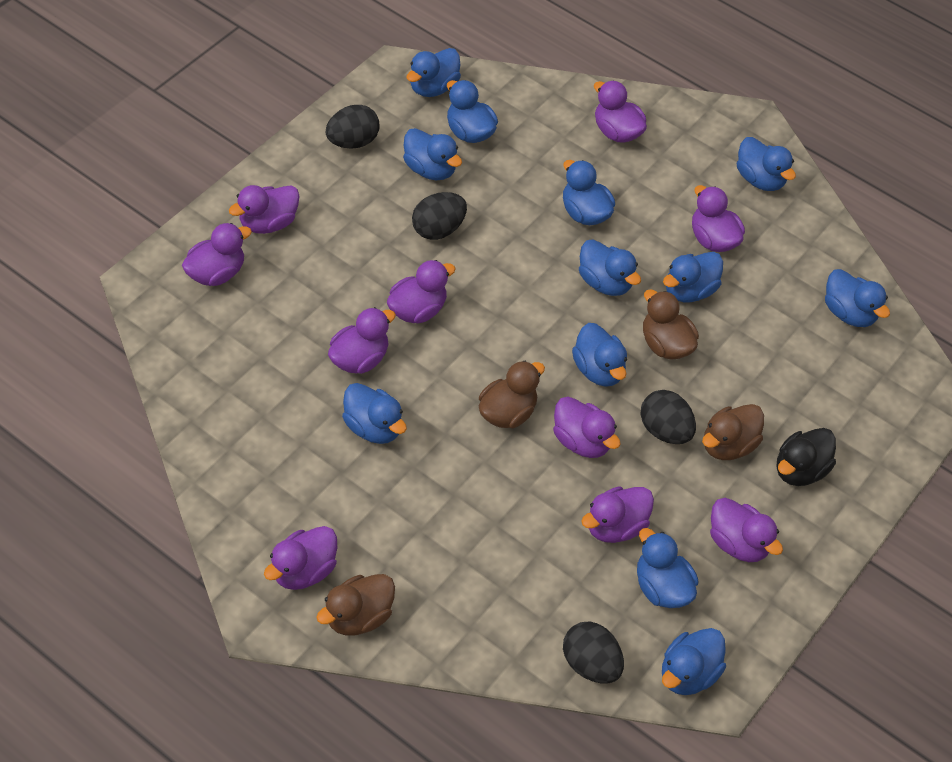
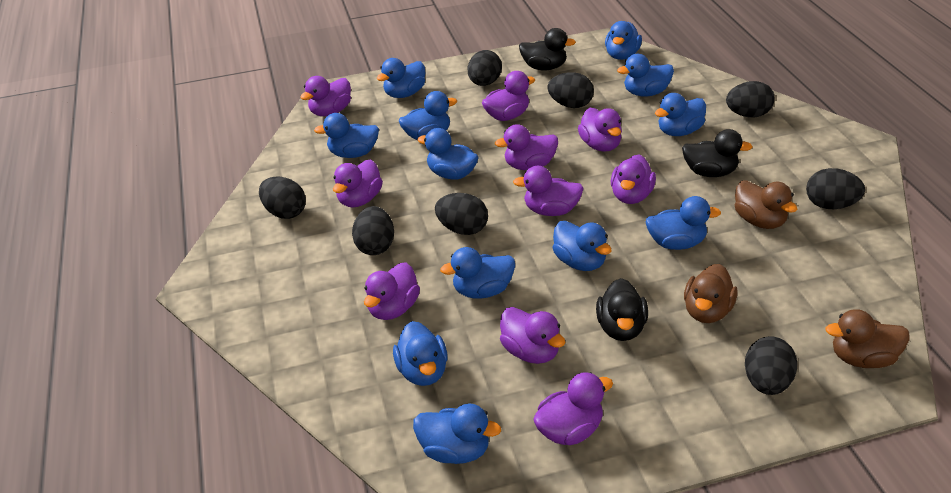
black duck: [777,428,836,486] = 1 -> [519,28,576,70] [596,278,648,341] [682,129,753,177] = 3
black egg: [326,105,380,148] [412,192,467,240] [563,621,624,683] [640,390,696,444] = 4 -> [259,176,306,219] [352,206,394,255] [435,193,488,235] [468,50,502,86] [547,72,594,108] [726,81,775,118] [745,336,797,395] [806,168,865,209] = 8
brown duck: [316,574,395,636] [479,361,545,428] [643,289,699,360] [702,404,764,460] = 4 -> [684,264,738,323] [735,180,797,229] [825,309,910,368] = 3

